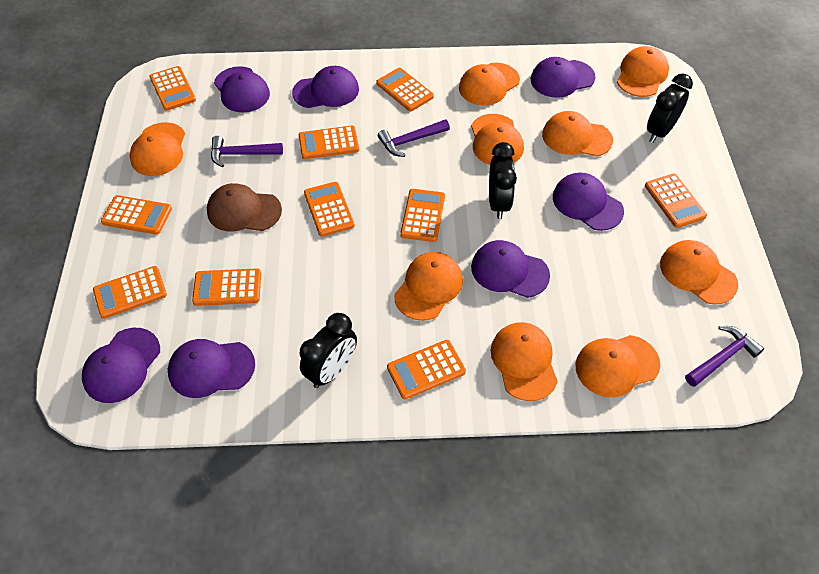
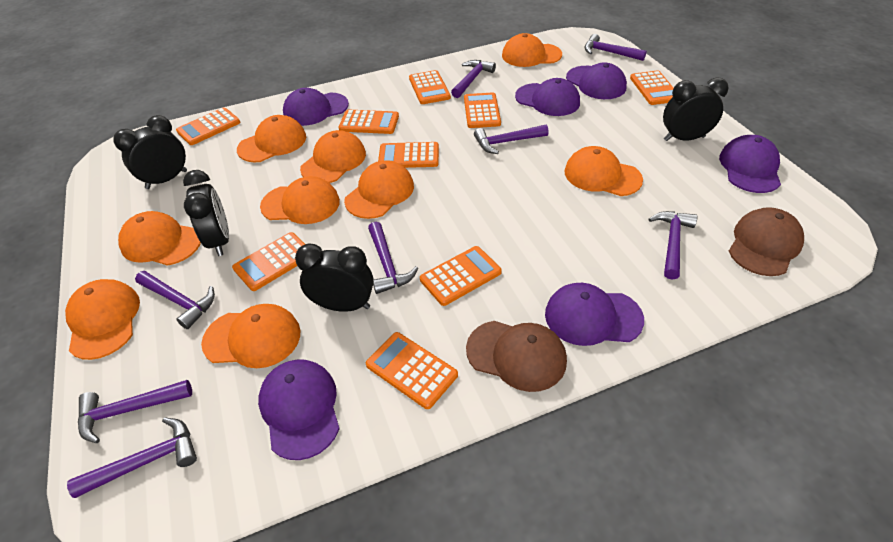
black clock: [300,313,357,388] [489,142,517,219] [647,74,693,143] = 3 -> [113,115,187,189] [183,170,229,256] [295,243,374,312] [663,77,729,141] = 4
brown cap: [207,183,282,231] = 1 -> [466,321,567,392] [729,207,804,276] = 2
orange calculator: [93,266,167,319] [101,195,172,235] [149,66,196,111] [192,268,261,306] [299,125,359,159] [304,182,355,237] [376,68,434,111] [387,340,466,399] [400,189,445,242] [645,174,707,228] = 10 -> [176,107,240,145] [232,232,305,291] [339,109,399,134] [366,332,458,409] [378,142,439,168] [409,70,451,104] [420,246,502,306] [464,92,501,128] [630,70,674,105] = 9
purple cap: [82,328,160,403] [168,339,255,398] [214,66,270,113] [292,66,359,108] [471,240,550,298] [531,57,595,98] [553,173,624,231] = 7 -> [258,359,340,460] [283,88,349,126] [515,78,580,116] [545,283,644,346] [566,63,627,99] [719,135,781,193] = 6
purple hammer: [211,136,283,168] [378,119,450,157] [685,326,764,387] = 3 -> [67,418,197,498] [78,380,192,443] [135,271,215,329] [368,222,418,294] [451,60,496,98] [474,125,549,154] [585,34,647,61] [648,211,697,280] = 8

